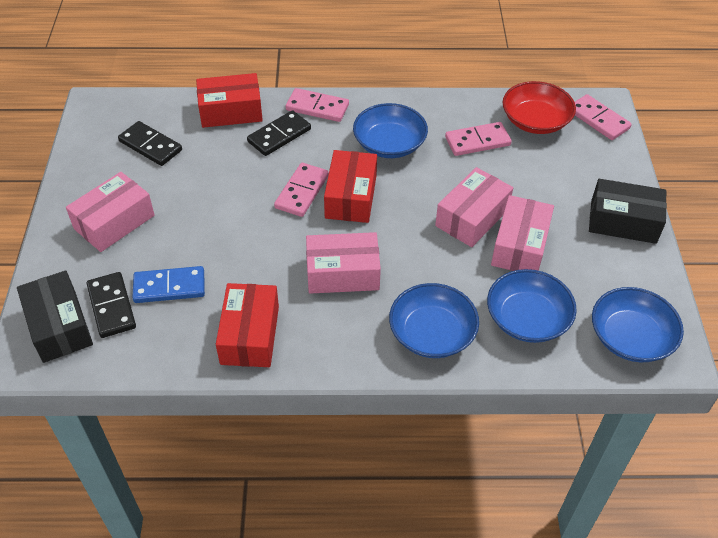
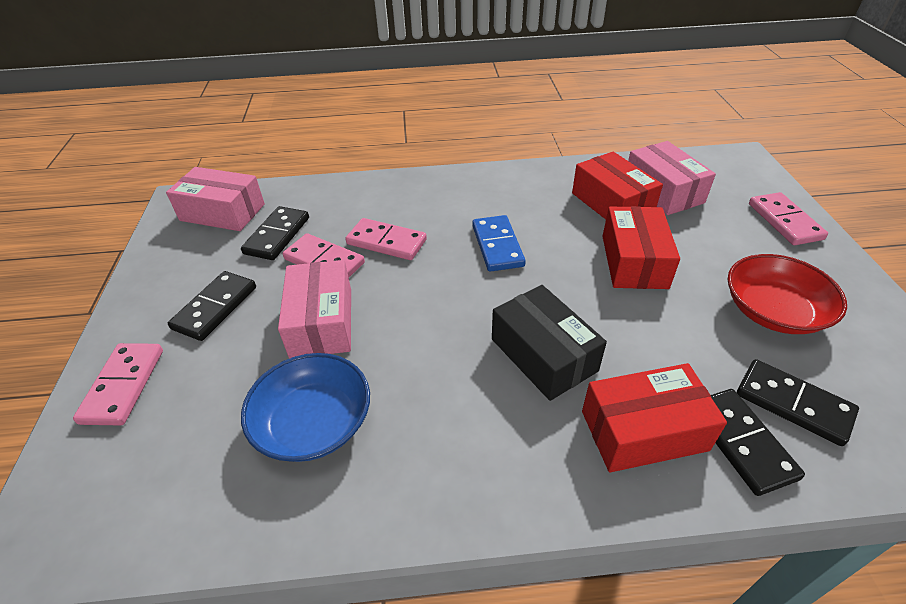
black box: [17,271,93,363] [589,179,667,244] = 2 -> [492,285,607,401] = 1
black domino: [87,272,136,338] [118,121,182,166] [247,110,311,156] = 3 -> [168,271,256,341] [241,206,309,260] [711,389,805,496] [737,359,859,446] = 4
blue bowl: [353,103,428,158] [389,283,479,358] [487,269,577,343] [592,287,684,362] = 4 -> [241,353,370,462] = 1
pink box: [66,172,155,252] [306,232,381,294] [435,167,513,247] [491,195,554,271] = 4 -> [166,167,265,231] [278,260,351,358] [628,141,716,215] = 3

